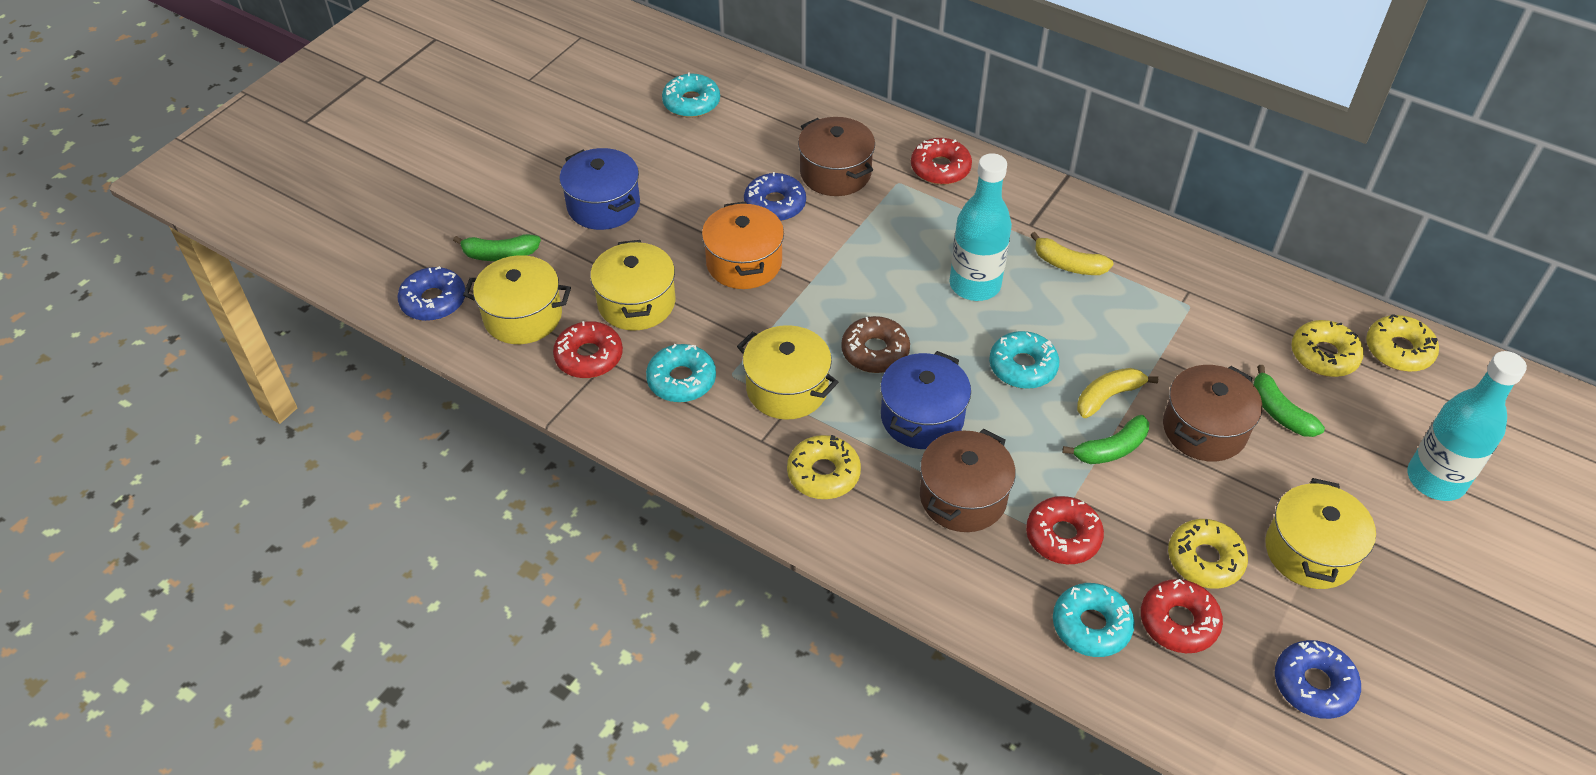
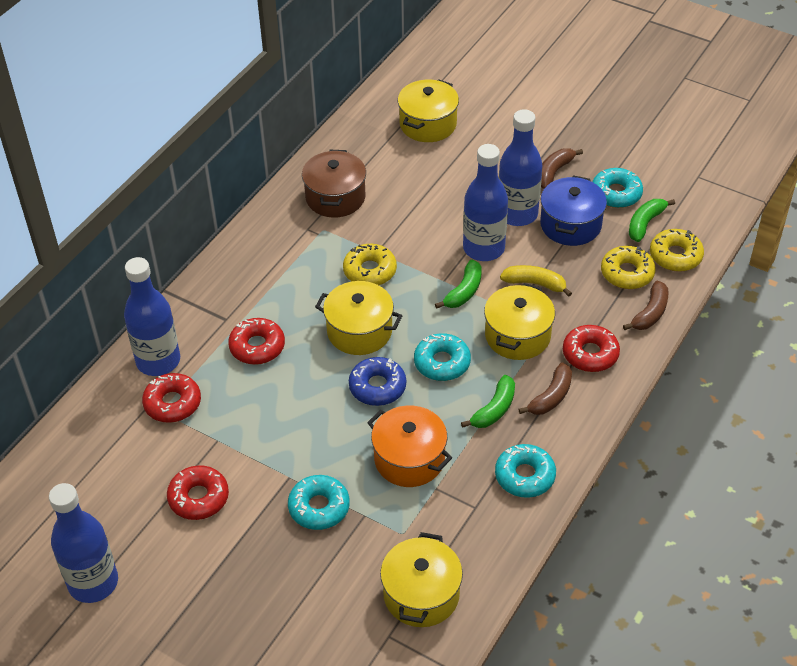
blue bottle: none = 0 -> [49,483,118,603] [124,257,180,376] [463,144,508,261] [499,109,542,226] = 4
blue donut: [397,266,465,321] [744,172,806,221] [1275,640,1361,719] = 3 -> [349,357,406,406] = 1
blue pot: [559,148,640,230] [880,351,971,449] = 2 -> [540,175,607,246] = 1
brown banana: none = 0 -> [518,362,572,415] [541,149,583,189] [623,281,669,330] = 3
brown donut: [841,316,910,373] = 1 -> none = 0
brown pot: [798,117,875,196] [920,429,1016,532] [1163,365,1262,462] = 3 -> [302,150,366,218] = 1
turquoise bottle: [949,153,1012,301] [1407,351,1527,501] = 2 -> none = 0
yellow banana: [1030,232,1113,275] [1077,368,1158,418] = 2 -> [500,265,572,297] = 1
yellow donut: [787,435,861,499] [1168,519,1248,589] [1291,320,1364,377] [1366,314,1439,372] = 4 -> [343,244,397,285] [601,246,656,289] [650,229,704,272] = 3

